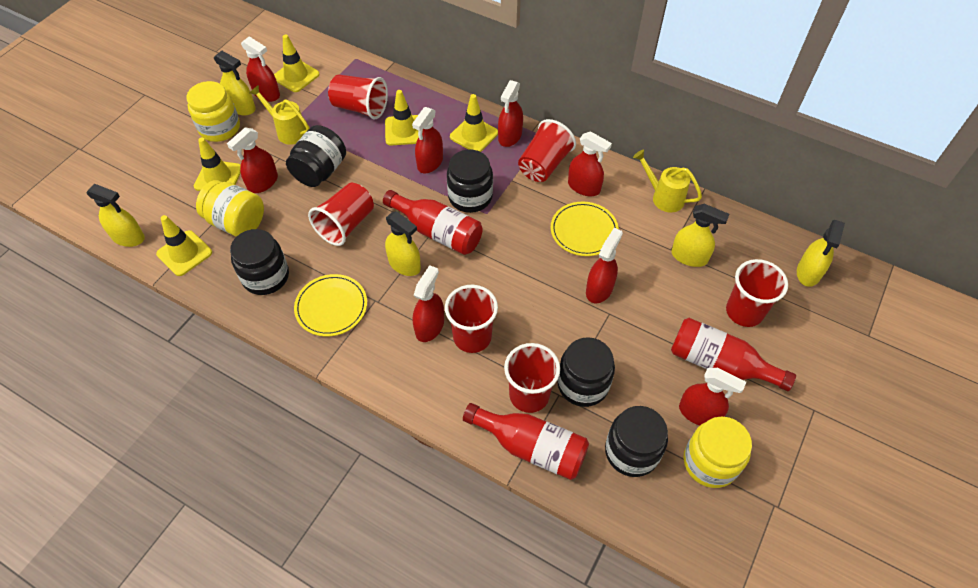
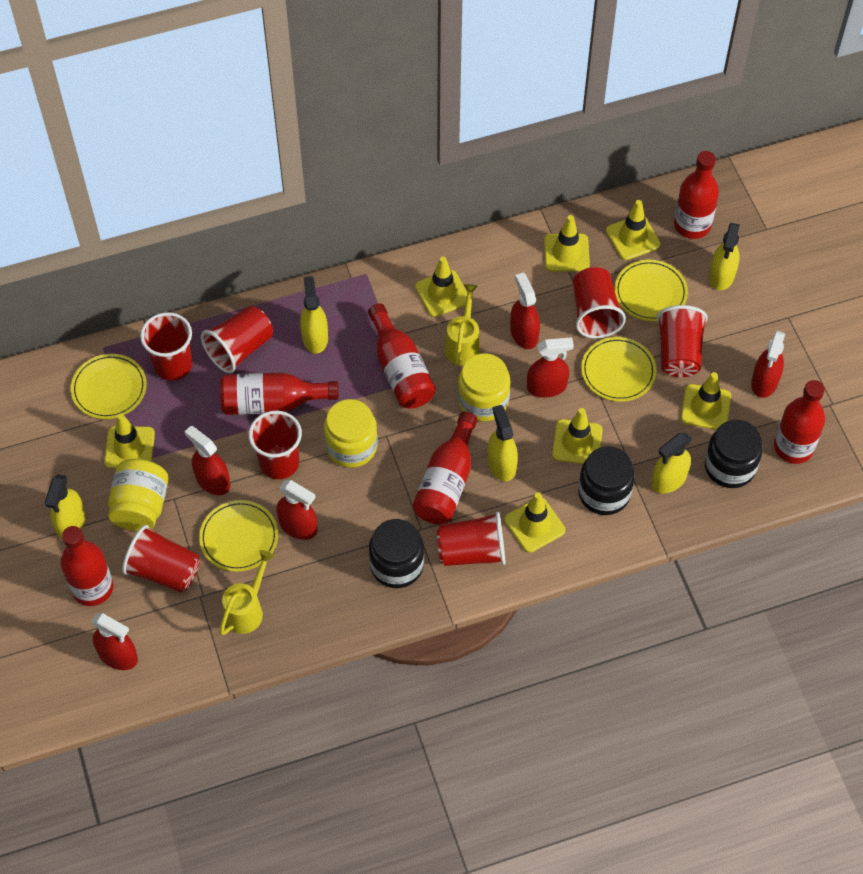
black jar: [230,229,289,295] [286,125,346,187] [447,150,493,213] [557,337,615,407] [605,406,668,477] = 5 -> [369,519,424,588] [578,447,635,515] [705,420,763,488] = 3
red bottle: [383,190,483,255] [463,403,589,480] [671,318,796,391] = 3 -> [61,526,113,606] [220,372,339,415] [368,303,436,409] [412,412,478,524] [674,151,719,239] [774,380,825,464] = 6
red cup: [308,183,374,246] [328,74,388,119] [445,285,498,353] [504,343,560,413] [518,119,576,182] [726,259,788,327] = 6 -> [122,525,200,593] [140,312,193,381] [201,306,273,373] [248,410,302,479] [437,512,506,566] [573,267,626,338] [657,305,708,377] = 7
red spray bottle: [227,128,278,193] [241,36,280,102] [412,107,443,173] [413,265,444,342] [498,80,523,147] [568,131,612,196] [586,228,623,303] [679,368,746,426] = 8 -> [92,613,138,670] [185,426,230,495] [276,480,317,540] [510,273,540,349] [527,337,574,398] [751,331,786,398] = 6
yellow plate: [294,274,367,336] [551,202,619,256] = 2 -> [71,354,147,419] [199,500,278,572] [581,337,656,402] [614,260,688,321] = 4
yellow traffic cone: [156,215,212,276] [194,138,241,191] [274,34,320,92] [385,90,419,145] [450,94,498,152] = 5 -> [104,413,155,468] [415,257,467,317] [504,492,565,553] [544,215,590,272] [552,408,603,464] [606,200,661,260] [681,372,731,430] = 7

